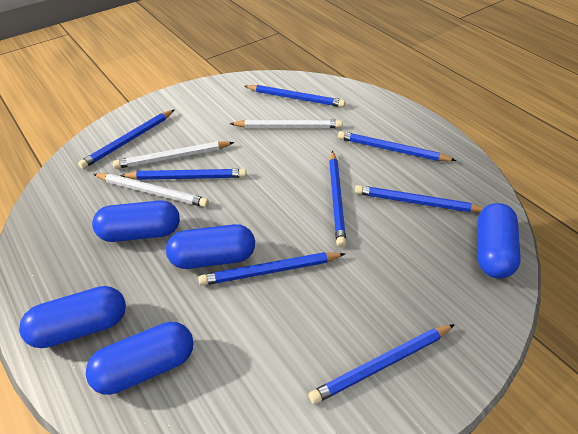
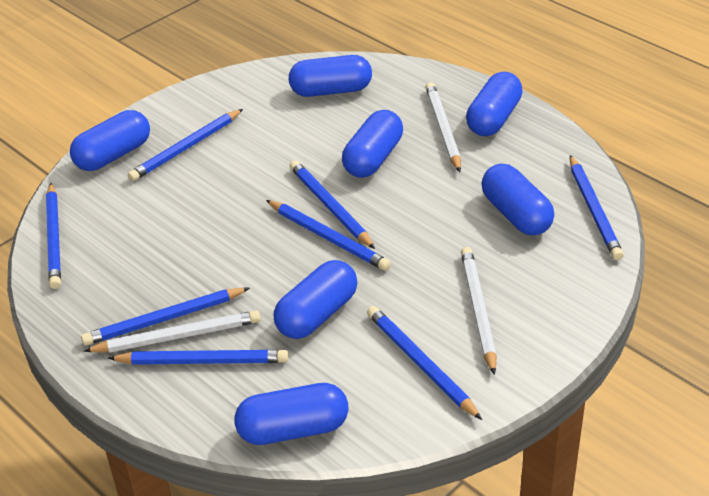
blue capsule: [19,286,126,348] [86,322,194,395] [92,200,180,242] [166,224,255,269] [477,203,521,279] = 5 -> [70,110,150,171] [234,383,349,445] [274,260,357,339] [289,55,372,97] [342,110,403,178] [466,72,523,136] [481,164,554,236] = 7

